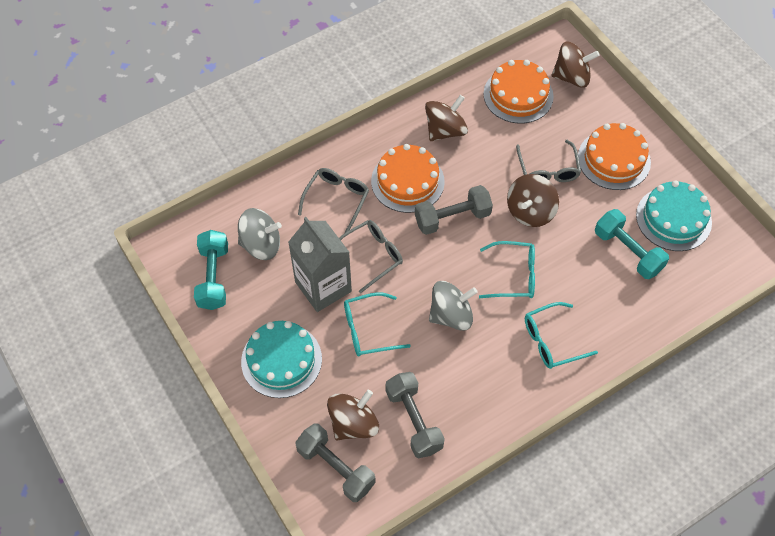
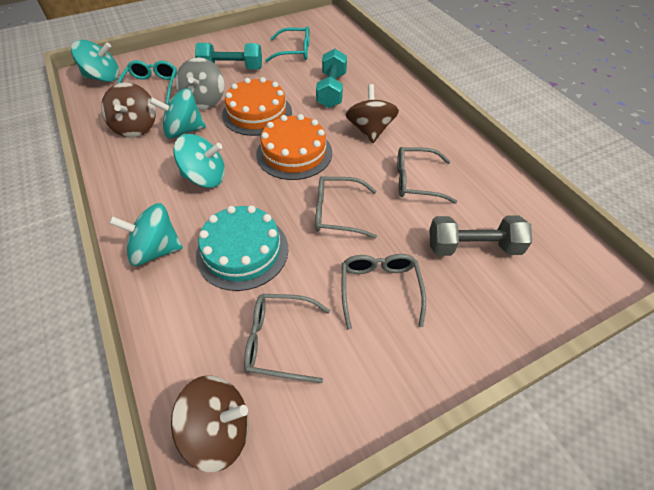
brown spinning top: [327,390,379,441] [425,95,468,141] [507,174,559,227] [552,41,600,88] = 4 -> [101,82,156,138] [171,375,249,472] [345,84,399,143] = 3
grey carton: [288,217,352,312] = 1 -> none = 0
grey dumbbell: [295,423,376,502] [385,372,445,458] [415,185,493,235] = 3 -> [429,216,532,256] = 1
grey glasses: [298,168,369,233] [339,220,403,293] [516,140,581,182] = 3 -> [244,294,330,383] [315,176,377,239] [342,254,426,330] [397,147,457,204] = 4
grey spinning top: [238,208,282,260] [429,281,478,331] = 2 -> [175,57,224,110] = 1
orange cake: [371,144,445,213] [483,60,554,124] [578,123,651,190] = 3 -> [222,77,292,136] [256,114,332,180] = 2
turquoise cake: [241,321,322,398] [636,180,712,251] = 2 -> [196,205,289,291] = 1
turquoise glasses: [344,292,411,356] [479,241,535,298] [525,302,598,369] = 3 -> [117,60,177,104] [265,26,310,62] = 2
turquoise spinning top: none = 0 -> [71,40,119,82] [109,203,183,266] [149,88,206,139] [173,134,225,188] = 4

